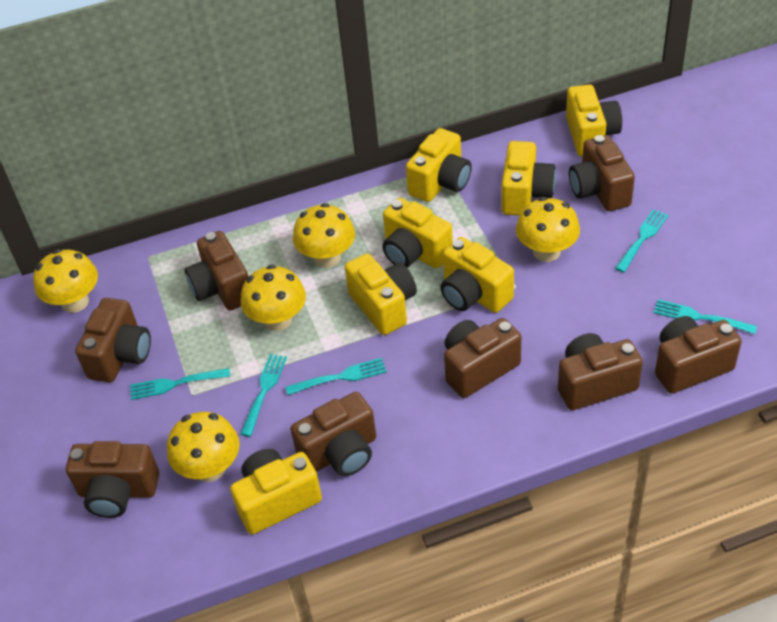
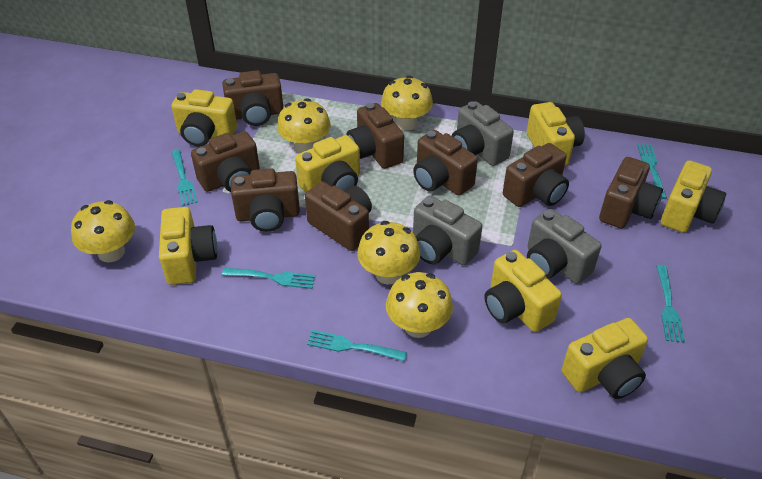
grey camera: none = 0 -> [413,196,482,265] [452,101,514,166] [527,209,601,284] = 3

